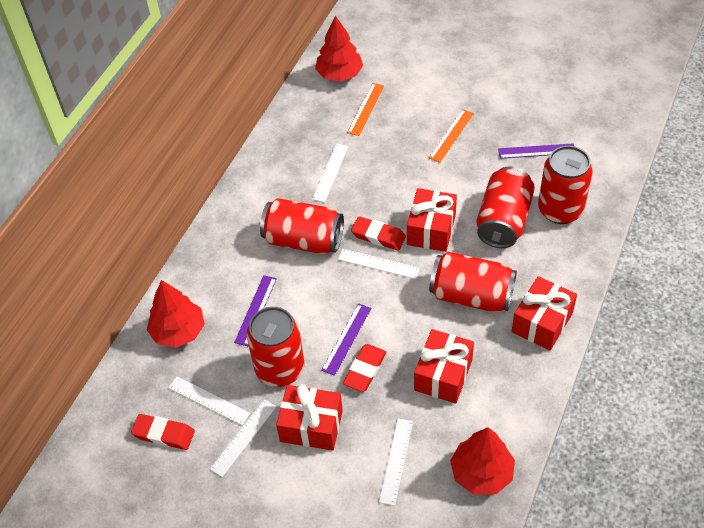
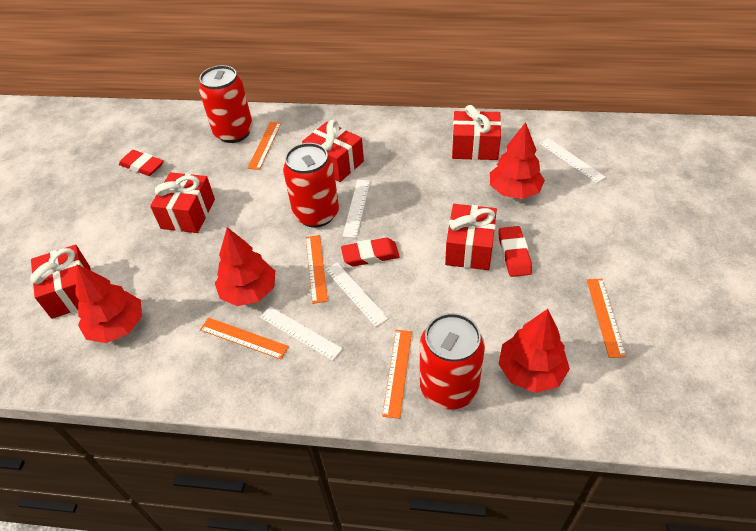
orange ruler: [347,83,384,136] [429,109,474,162] = 2 -> [200,318,289,360] [248,122,281,170] [306,235,328,304] [382,330,412,419] [587,279,626,358] = 5
purple ruler: [234,275,277,346] [321,303,371,376] [498,143,574,159] = 3 -> none = 0
red can: [246,307,305,387] [260,198,344,254] [429,252,517,312] [476,166,535,248] [538,146,593,224] = 5 -> [199,65,253,143] [283,143,339,228] [420,313,485,410] = 3
red gift: [276,384,343,451] [407,188,457,252] [414,329,474,404] [511,276,577,351] = 4 -> [31,245,91,319] [150,172,215,233] [302,120,364,182] [445,204,497,270] [452,105,501,160] = 5
red tree: [147,280,205,348] [315,16,363,82] [450,427,515,495] = 3 -> [75,265,142,343] [215,227,275,306] [490,122,545,199] [499,309,570,393] = 4
white ruler: [168,376,250,425] [210,399,277,477] [312,144,348,202] [338,249,420,279] [379,418,413,506] = 5 -> [260,307,343,361] [325,262,389,327] [342,180,370,238] [539,138,606,183] = 4

